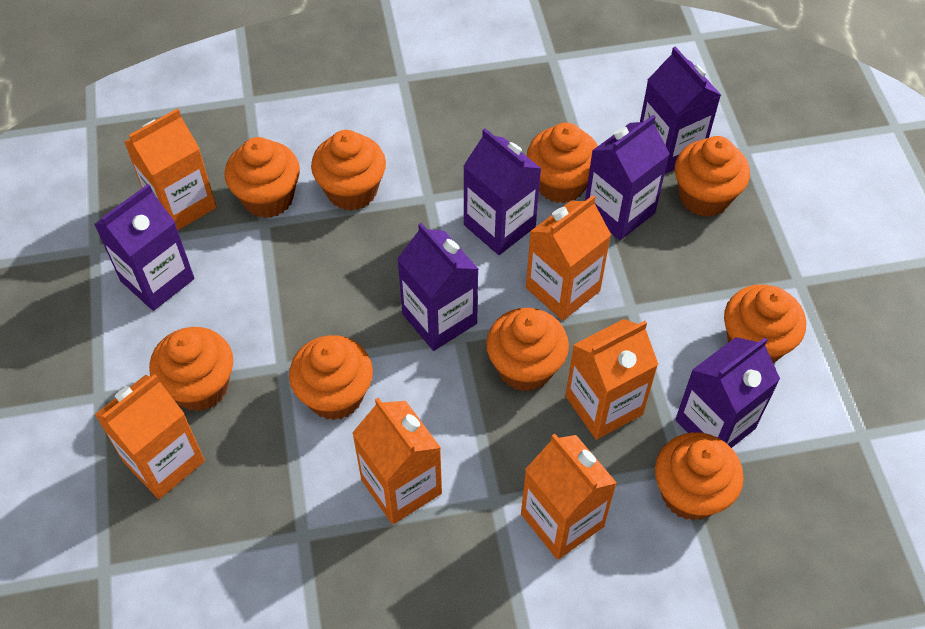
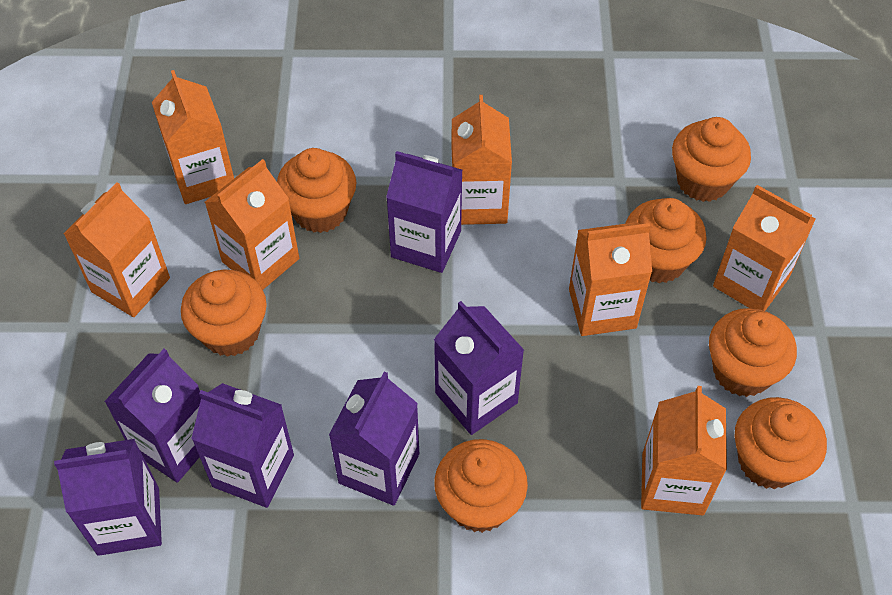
orange carton: [95,374,205,499] [124,108,217,230] [352,398,442,524] [521,434,617,560] [526,195,611,321] [565,319,659,440] = 6 -> [64,182,170,317] [152,70,234,204] [205,159,299,289] [451,95,512,225] [569,222,652,336] [641,386,727,515] [713,185,816,311] = 7
orange cupcake: [149,327,233,412] [224,137,300,218] [289,335,373,420] [311,130,386,211] [486,308,569,392] [527,122,598,203] [655,432,744,521] [675,136,750,217] [724,285,806,363] = 9 -> [181,270,267,357] [277,148,356,233] [434,439,528,533] [625,198,707,283] [672,117,751,202] [709,308,797,397] [735,397,827,489] = 7

